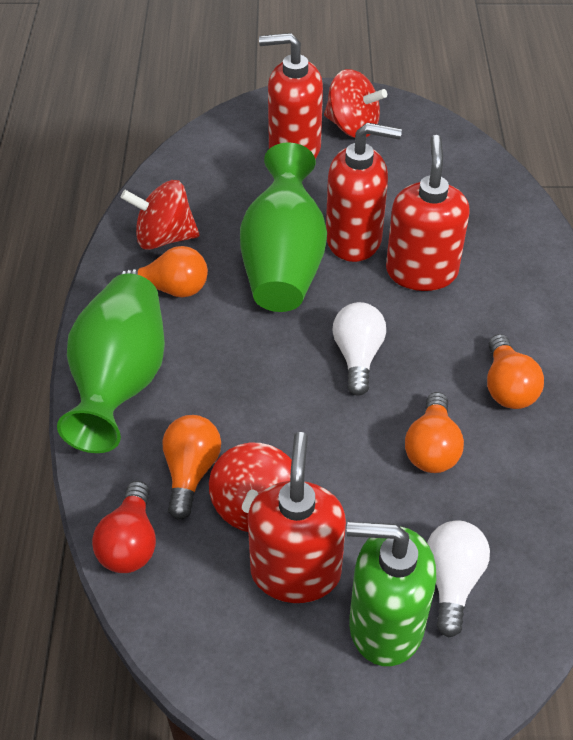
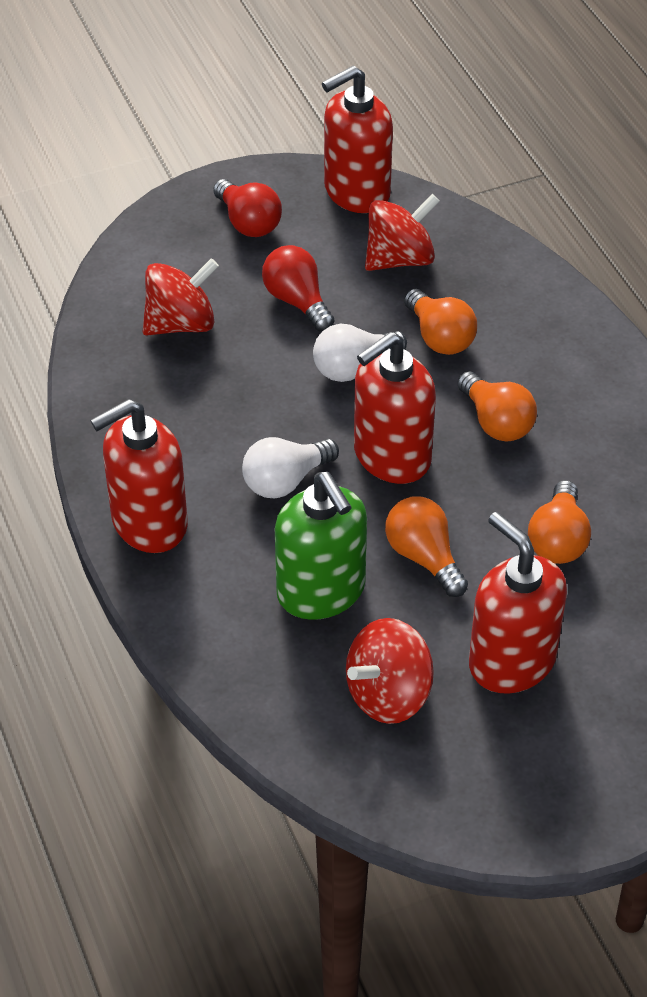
green vase: [57,273,165,453] [240,142,327,312] = 2 -> none = 0
red light bulb: [92,481,156,573] = 1 -> [213,179,282,237] [262,245,334,332] = 2

